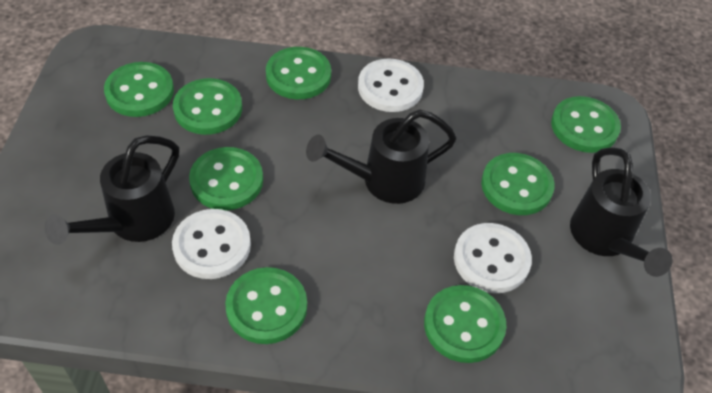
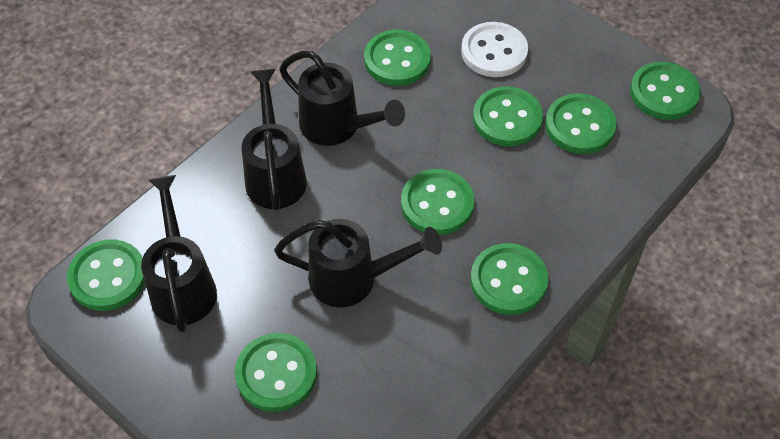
black watering can: [44,136,179,245] [306,109,456,204] [570,147,673,277] = 3 -> [141,175,217,332] [242,69,307,211] [274,219,442,307] [279,51,405,146] = 4
white button: [172,209,251,279] [358,59,424,112] [454,223,532,293] = 3 -> [461,22,528,77] = 1

